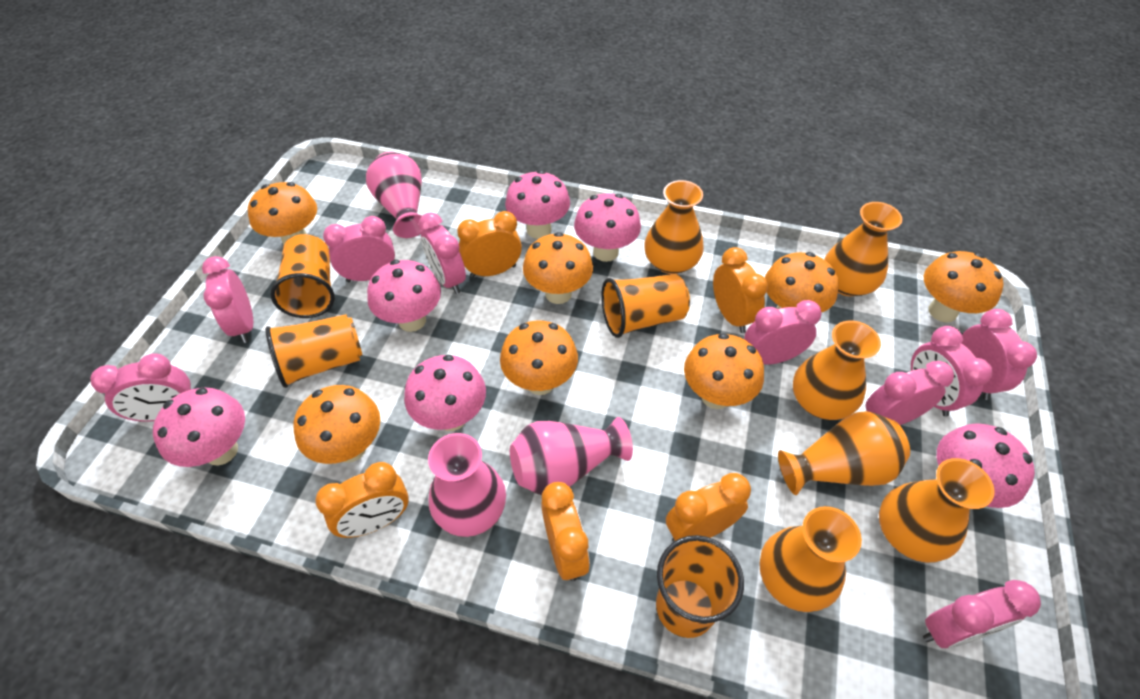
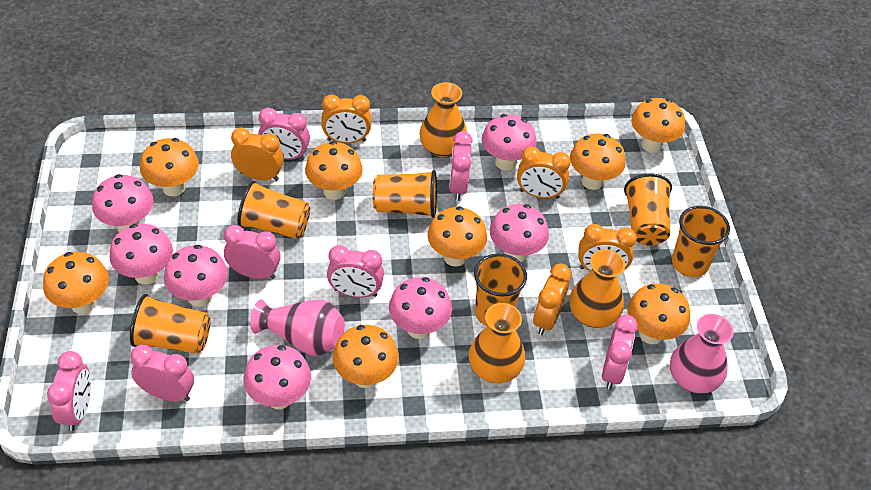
orange cup: [265,314,362,388] [270,234,335,318] [601,274,690,338] [656,535,744,638] = 4 -> [130,294,211,354] [237,181,310,239] [373,170,437,218] [474,253,527,326] [624,173,672,246] [672,206,730,277] = 6
orange mushroom: [248,182,317,245] [294,385,380,464] [500,320,578,395] [523,232,593,304] [684,333,764,409] [765,252,839,313] [924,251,1004,322] = 7 -> [43,252,109,314] [140,138,199,196] [305,141,363,200] [333,325,399,388] [427,206,487,267] [570,133,626,190] [627,283,690,344] [631,98,685,153] = 8
orange vase: [644,180,704,274] [759,506,862,612] [778,411,910,495] [793,320,881,420] [824,202,902,296] [879,458,995,563] = 6 -> [419,82,467,157] [468,303,525,383] [570,249,625,328] = 3
pink clock: [90,353,191,422] [202,256,253,343] [323,216,395,282] [419,212,466,294] [744,300,822,364] [865,361,954,425] [911,326,993,416] [923,580,1041,648] [962,309,1037,400] = 9 -> [47,351,91,431] [130,345,194,401] [224,225,281,279] [258,108,310,160] [327,245,384,298] [449,131,473,201] [602,315,638,389] = 7
pink mushroom: [153,388,245,467] [367,260,441,332] [404,355,486,431] [505,170,570,239] [574,193,641,262] [937,423,1035,508] = 6 -> [92,174,153,232] [109,224,173,285] [164,245,228,307] [243,345,311,409] [389,277,452,339] [482,114,537,171] [490,204,549,262] = 7
pink vase: [366,151,425,238] [428,433,506,537] [510,417,633,495] = 3 -> [250,299,345,356] [670,314,734,394] = 2

